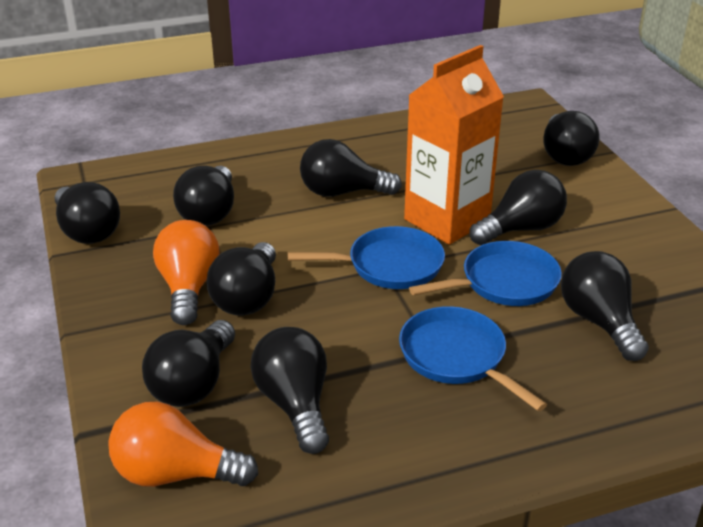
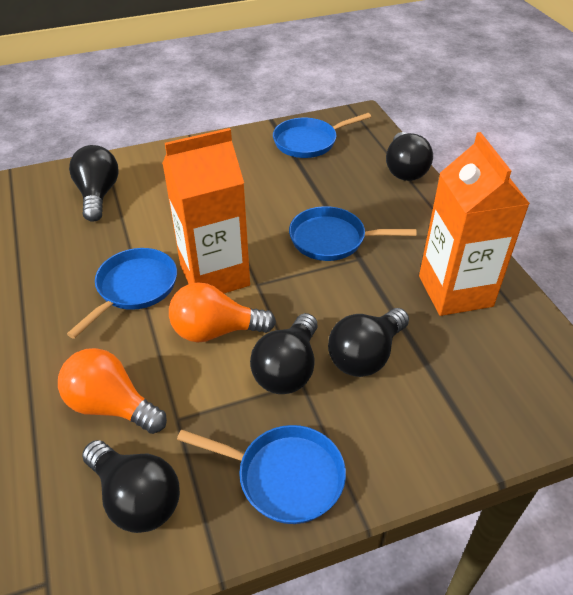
black light bulb: [55,182,120,244] [142,320,235,407] [173,166,234,226] [207,242,276,316] [250,327,329,454] [300,139,402,197] [469,170,567,245] [543,111,600,166] [561,251,649,361] = 9 -> [69,145,119,222] [82,440,180,533] [250,313,318,394] [328,308,409,377] [386,132,433,181] = 5
blue pan: [287,226,445,289] [399,306,547,411] [409,241,562,306] = 3 -> [67,248,177,339] [177,425,346,524] [273,113,371,158] [289,206,417,261] = 4
orange carton: [404,45,504,245] = 1 -> [162,128,250,293] [419,132,530,316] = 2

